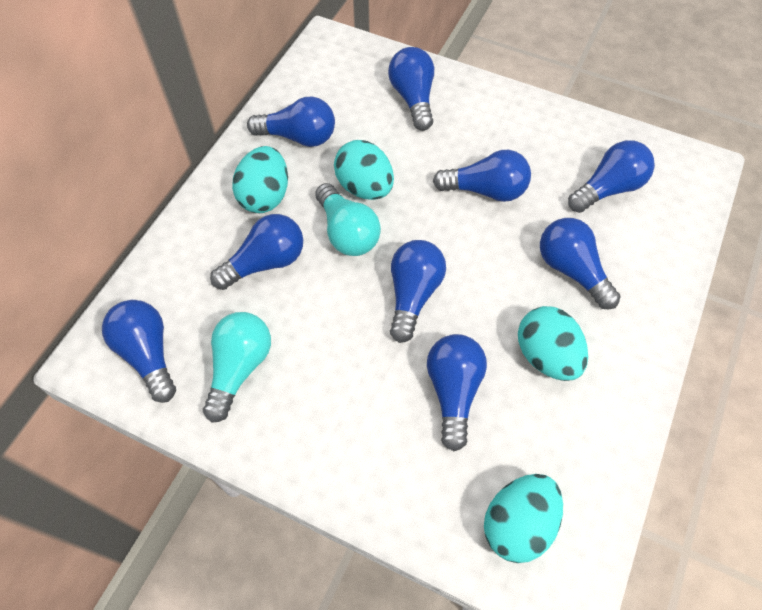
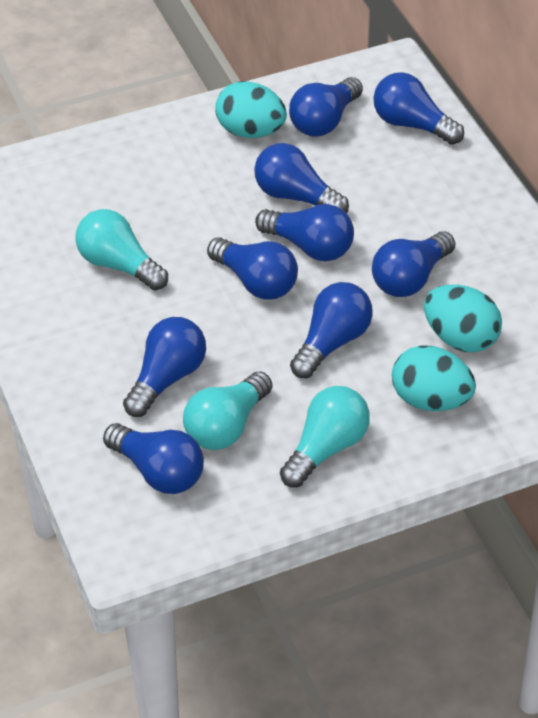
turquoise egg: [232,146,288,213] [334,140,394,200] [484,474,563,563] [518,306,588,381] = 4 -> [216,81,287,138] [392,346,476,411] [424,285,502,352] = 3
turquoise light bulb: [203,312,271,423] [315,183,381,256] = 2 -> [75,209,168,291] [183,371,272,450] [280,386,370,488] = 3

